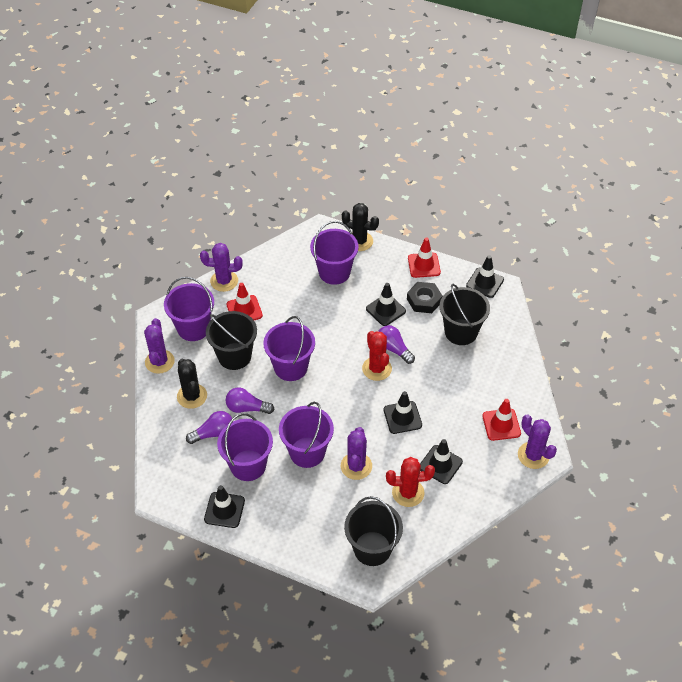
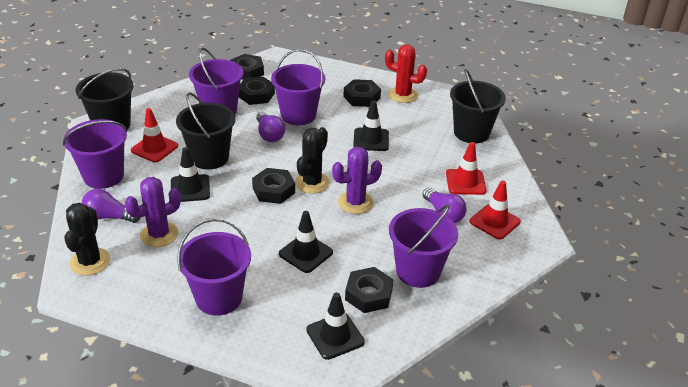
black nut: [407,282,443,313] = 1 -> [230,54,264,80] [239,77,275,105] [252,168,295,204] [343,79,381,107] [345,267,393,313] = 5
black traffic cone: [204,485,245,528] [366,283,406,326] [383,391,422,434] [420,439,463,484] [466,255,504,298] = 5 -> [171,147,210,202] [279,211,333,273] [306,292,365,360] [353,101,389,151] = 4
purple cactus: [144,318,175,374] [200,243,243,292] [341,427,372,480] [518,415,557,469] = 4 -> [125,177,181,247] [332,147,382,214] = 2
red cactus: [362,331,392,381] [386,457,435,507] = 2 -> [385,44,427,103] = 1

